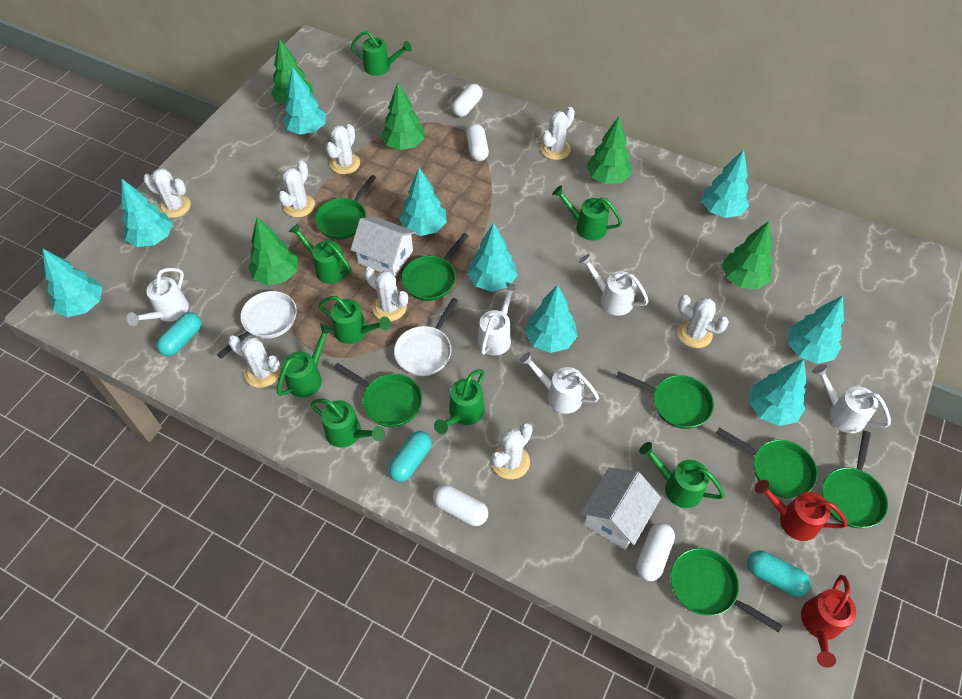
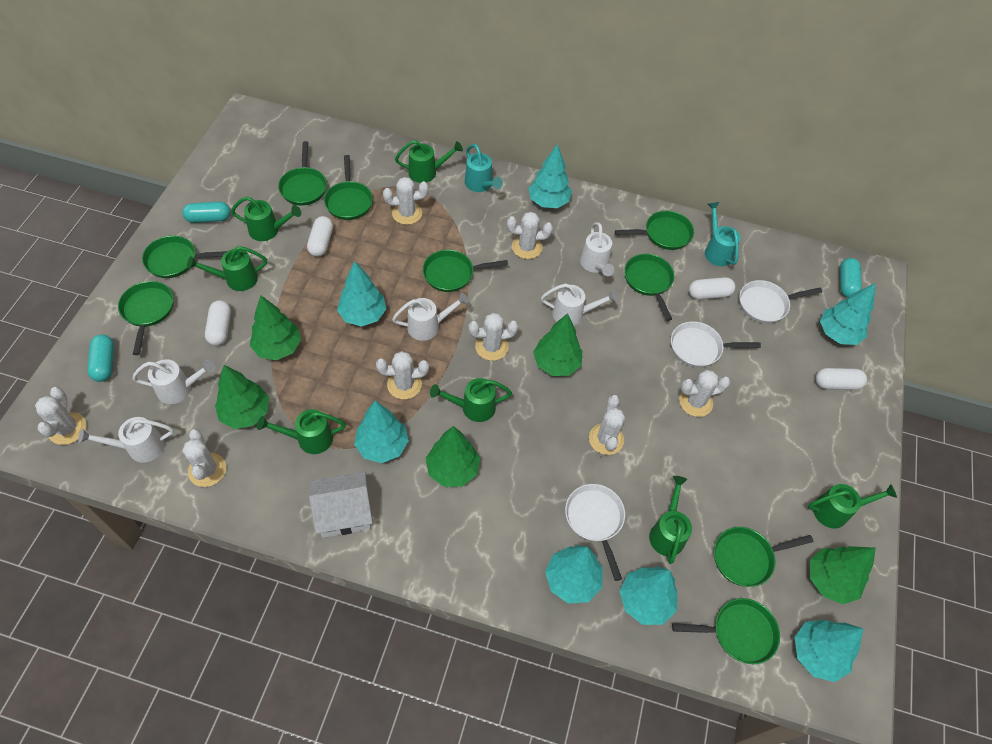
green pan: [315,175,377,239] [334,363,422,427] [402,233,469,301] [616,371,714,429] [670,548,782,633] [716,428,818,498] [822,431,888,528] = 7 -> [118,281,174,355] [142,236,227,278] [278,141,327,206] [324,155,373,220] [423,250,508,292] [615,211,694,250] [624,254,674,321] [672,598,780,664] [714,527,813,587] = 9
green watering can: [277,324,333,398] [288,224,352,284] [310,399,385,448] [319,296,391,344] [351,31,412,76] [434,369,485,434] [552,185,622,241] [639,442,725,508] = 8 -> [187,246,267,291] [231,197,301,241] [257,409,346,454] [395,140,463,183] [430,378,512,422] [649,476,692,564] [808,484,897,528] = 7
red watering can: [755,480,848,541] [801,575,856,668] = 2 -> none = 0
turquoise tree: [42,248,102,317] [121,179,173,247] [283,67,326,135] [399,168,447,236] [468,223,518,292] [525,284,578,353] [701,150,749,218] [749,359,807,426] [788,296,844,364] = 9 -> [337,261,386,327] [354,400,409,463] [528,144,572,208] [545,545,603,604] [620,566,678,625] [795,620,863,682] [820,283,876,345] = 7
turquoise watering can: none = 0 -> [465,144,503,192] [705,202,741,266] = 2
white house: [350,217,416,277] [581,468,661,550] = 2 -> [309,472,373,538] = 1
white pan: [217,291,297,359] [394,298,459,376] = 2 -> [565,484,625,581] [671,321,761,368] [739,280,822,324] = 3

